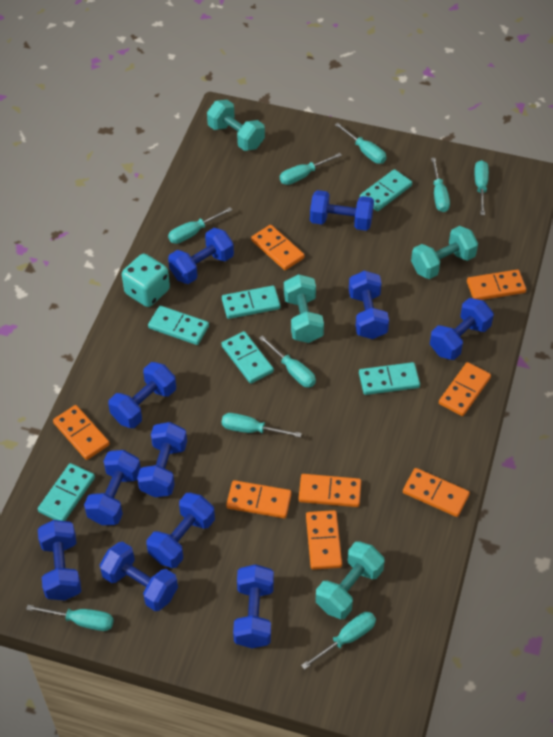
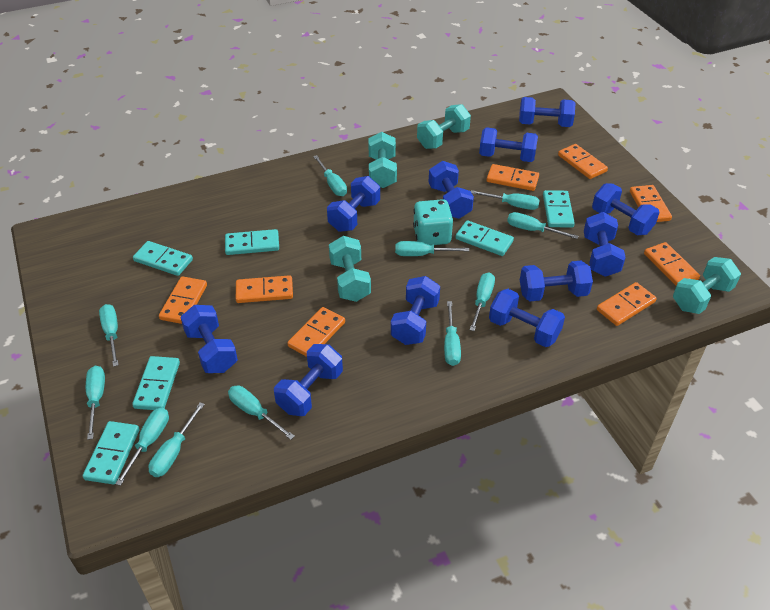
turquoise screwdriver: [26,605,114,631] [168,207,232,244] [222,413,302,438] [259,335,316,387] [280,153,342,185] [301,612,376,670] [335,123,386,164] [431,158,450,212] [474,160,489,215] = 9 -> [86,366,105,440] [99,304,119,367] [115,408,169,486] [148,402,205,477] [228,385,295,440] [313,155,347,196] [395,241,469,256] [444,301,461,366] [470,272,495,331] [471,190,540,210] [507,212,578,239] = 11

